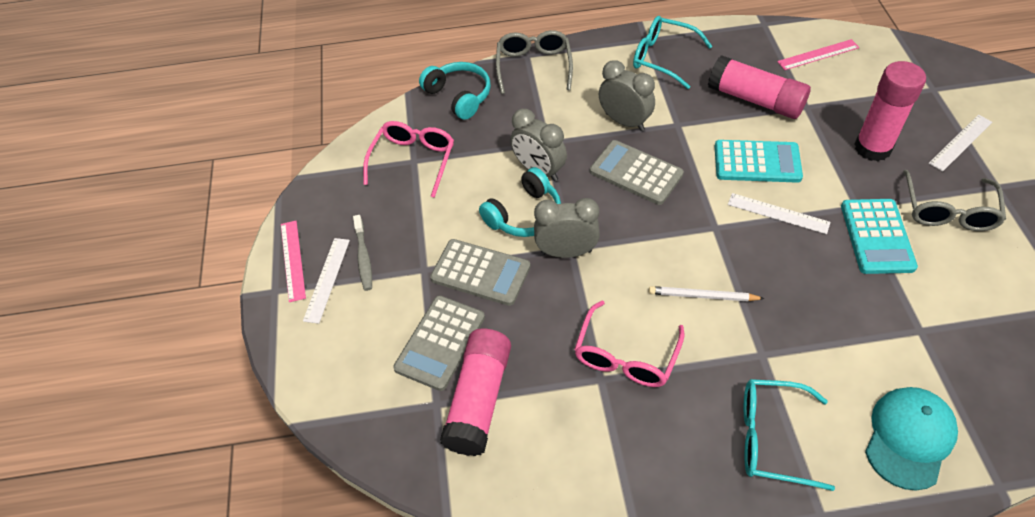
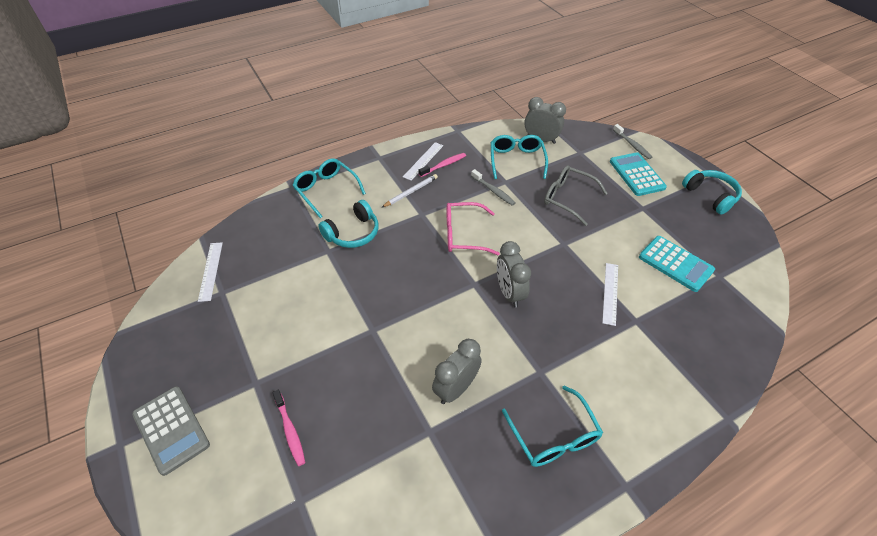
grey calculator: [393,296,485,391] [430,239,531,306] [590,140,684,205] = 3 -> [132,386,210,476] = 1
grey glasses: [496,30,573,94] [903,170,1006,231] = 2 -> [544,165,608,226] = 1
grey toothbrush: [353,215,372,291] = 1 -> [471,169,516,206] [613,124,652,159] = 2
pink glasses: [363,121,454,198] [574,301,685,387] = 2 -> [447,202,500,255] = 1
pink glue stick: [440,328,511,456] [708,55,811,119] [855,61,926,161] = 3 -> none = 0
pink ruler: [281,221,306,302] [777,39,859,70] = 2 -> none = 0
pink toothbrush: none = 0 -> [273,390,306,466] [418,153,466,177] = 2
turquoise cap: [865,387,958,491] = 1 -> none = 0
turquoise glasses: [633,16,712,89] [744,379,835,491] = 2 -> [293,158,366,219] [491,135,548,179] [502,386,603,467] = 3

